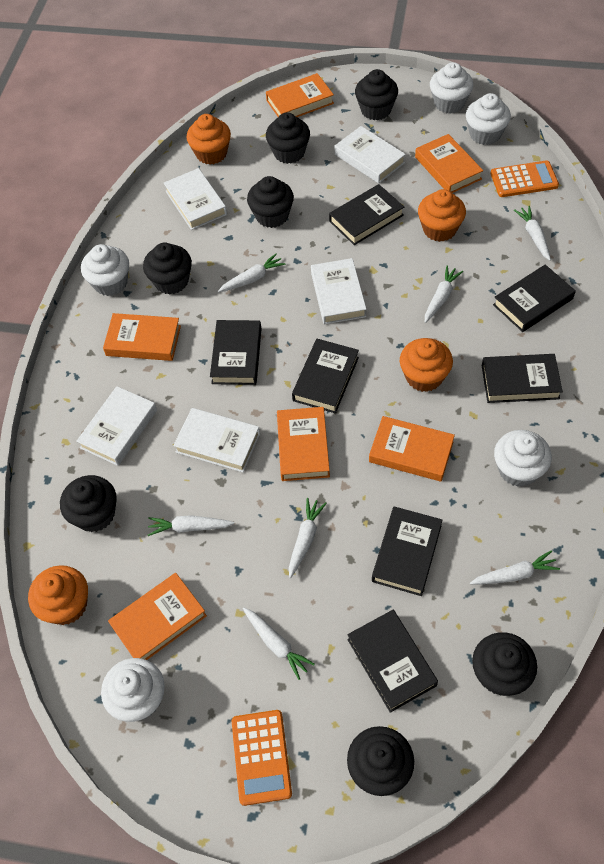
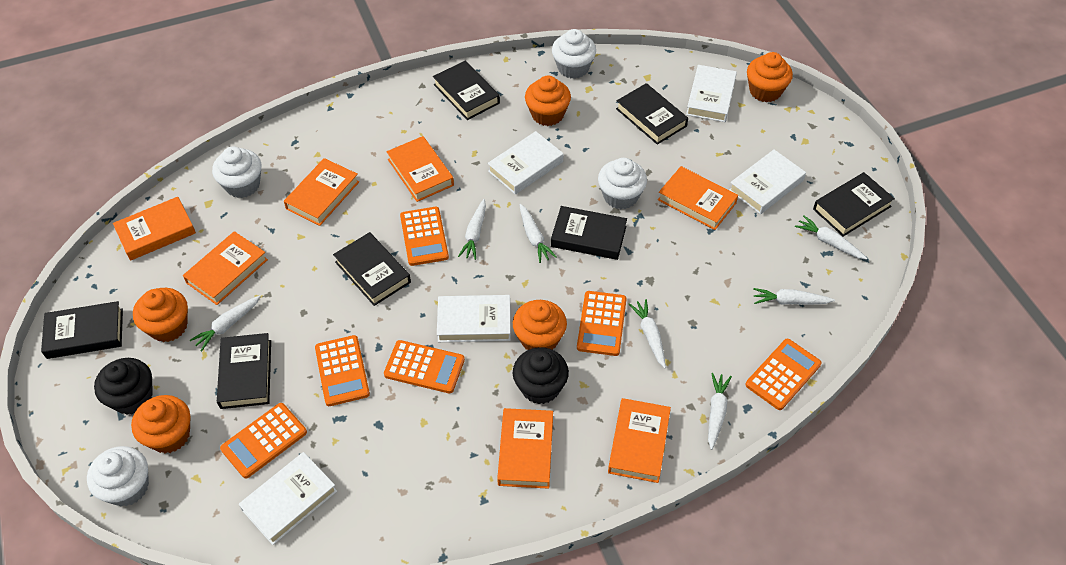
black cupcake: [60,475,117,532] [143,243,192,294] [247,176,294,228] [266,113,310,164] [347,726,414,796] [355,69,398,120] [472,632,537,696] = 7 -> [94,358,153,415] [513,347,569,404] = 2
orange book: [103,313,181,361] [108,573,207,660] [266,73,334,117] [277,407,330,481] [369,416,455,482] [415,134,483,193] = 6 -> [113,197,196,261] [183,231,268,305] [284,158,359,226] [386,136,454,202] [497,408,553,489] [608,398,671,483] [658,166,738,230] = 7
orange calculator: [232,710,292,806] [490,160,559,197] = 2 -> [220,403,307,479] [315,335,370,406] [384,340,465,393] [400,207,449,266] [577,291,627,356] [746,339,822,410] = 6
orange cupcake: [28,565,88,625] [187,114,231,165] [400,338,453,392] [418,189,466,242] = 4 -> [131,395,190,453] [133,288,188,342] [513,300,567,350] [525,76,571,126] [747,52,793,102] = 5
white cupcake: [81,244,129,296] [101,658,165,722] [430,62,473,114] [466,93,511,145] [494,430,552,487] = 5 -> [87,446,149,506] [212,147,261,198] [552,29,596,79] [598,158,647,209] = 4

